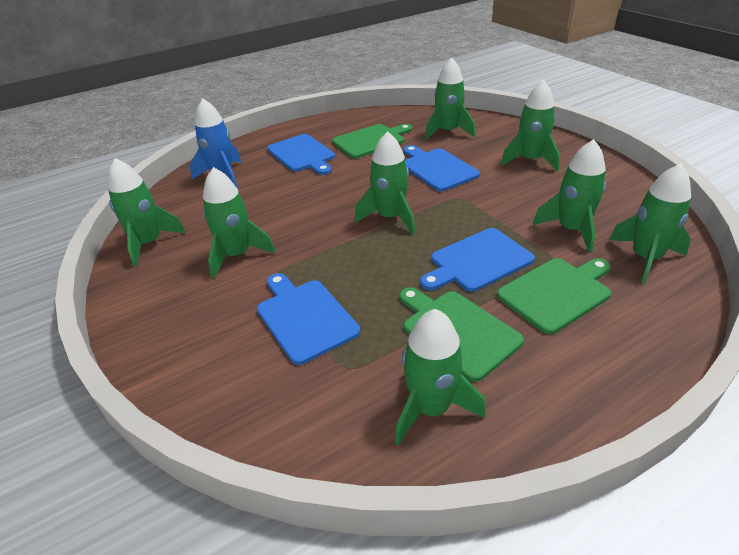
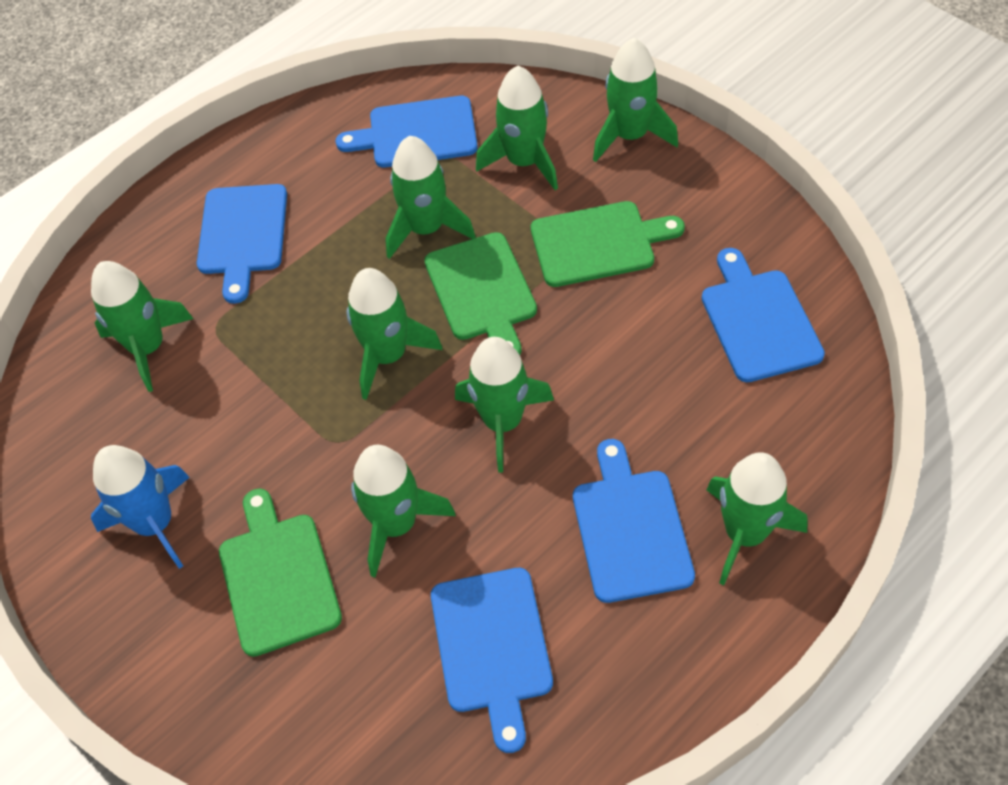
blue cutting board: [257,273,360,365] [267,134,335,175] [404,145,480,191] [420,228,535,292] = 4 -> [197,184,287,304] [336,96,478,167] [431,568,553,753] [573,439,695,603] [702,248,825,382] = 5

